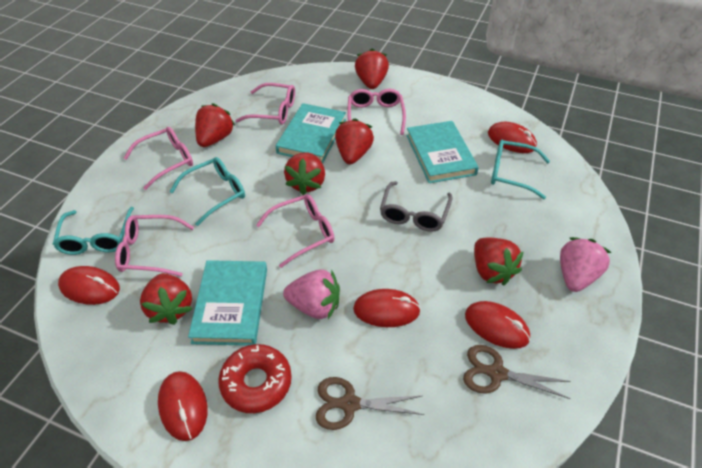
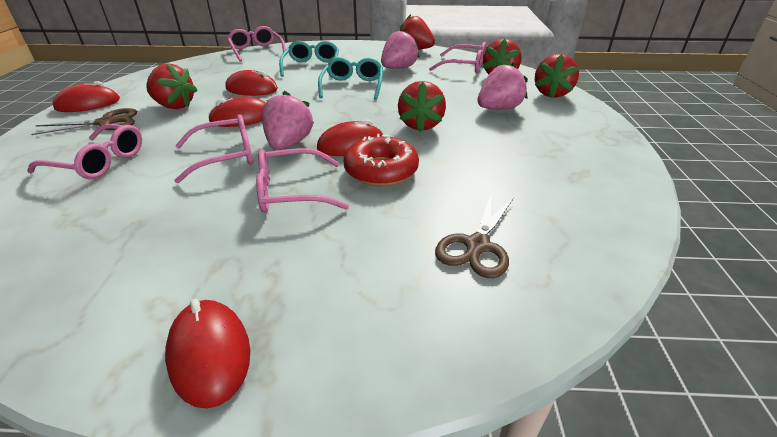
grey glasses: [380,181,453,232] = 1 -> none = 0
pink strawberry: [283,269,340,319] [560,237,611,292] = 2 -> [262,91,314,150] [381,29,420,69] [477,63,528,109] = 3
red strawberry: [140,273,193,325] [195,103,235,147] [284,152,325,195] [335,118,374,164] [355,48,389,89] [474,238,524,286] = 6 -> [146,63,197,109] [398,81,446,132] [400,14,435,50] [483,39,522,74] [535,54,579,98] = 5
turquoise book: [188,260,267,346] [276,103,346,164] [406,121,479,183] = 3 -> none = 0
turquoise glasses: [52,207,134,255] [169,157,245,226] [491,139,550,199] = 3 -> [279,41,339,77] [318,57,383,100] = 2

